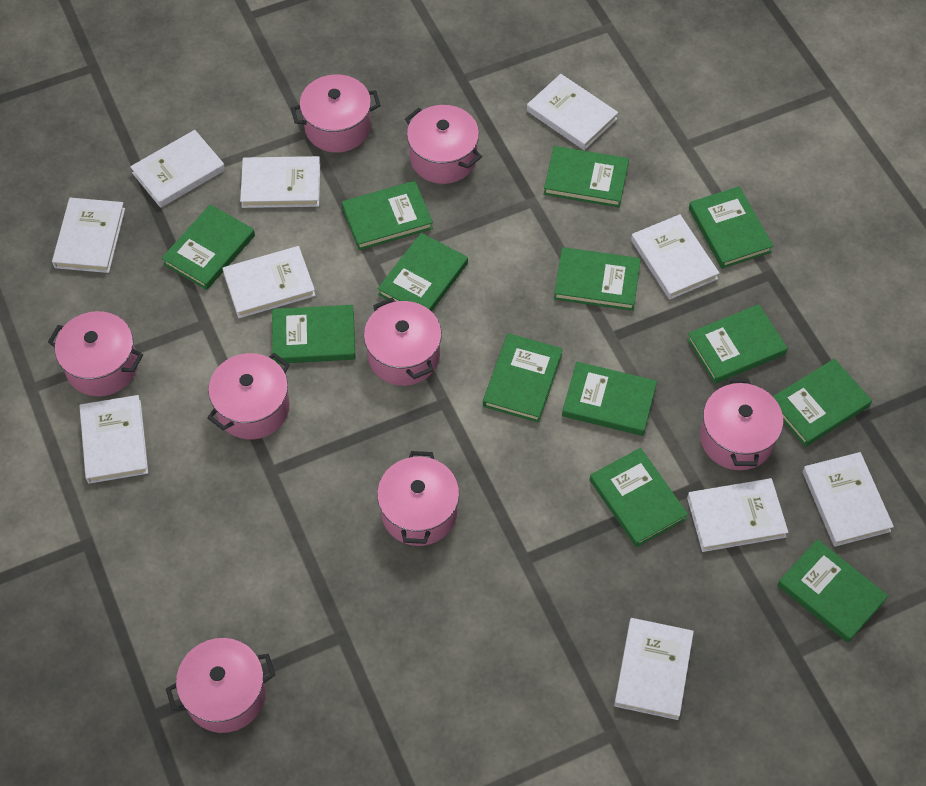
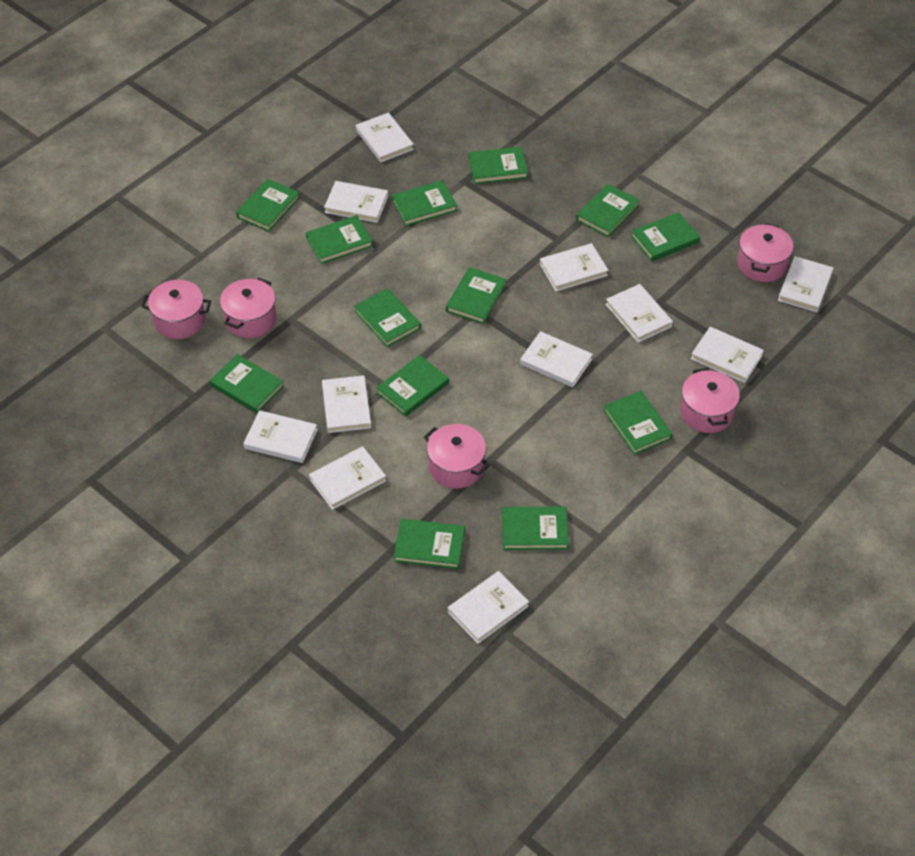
pink pot: [48,311,143,396] [166,638,275,733] [207,353,290,439] [291,74,381,153] [364,298,442,386] [377,451,459,546] [405,105,482,184] [700,379,783,470] = 8 -> [141,280,211,339] [220,277,276,338] [424,424,490,488] [680,368,740,433] [737,223,793,282] = 5
white book: [52,198,125,273] [79,395,148,484] [130,130,225,208] [222,246,316,318] [240,156,320,208] [527,74,618,150] [614,618,694,720] [631,214,719,300] [687,478,788,552] [803,452,894,547] = 10 -> [243,410,318,463] [309,446,386,510] [322,375,371,433] [324,181,388,223] [356,113,414,162] [448,571,529,644] [520,331,593,387] [540,243,609,291] [606,284,673,343] [691,327,764,383] [778,256,834,312] = 11

